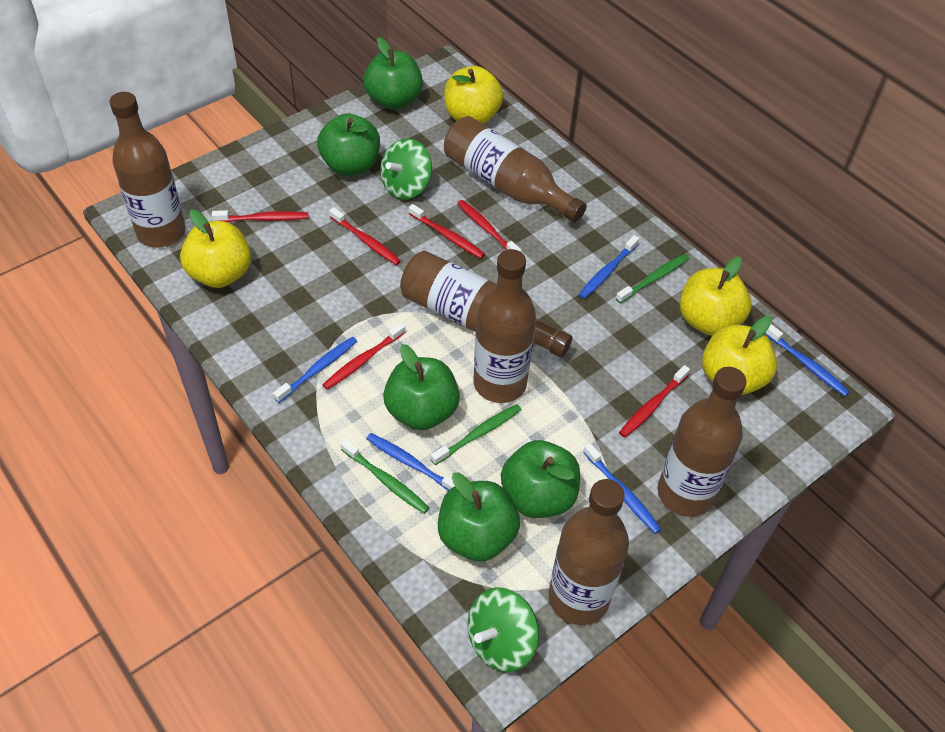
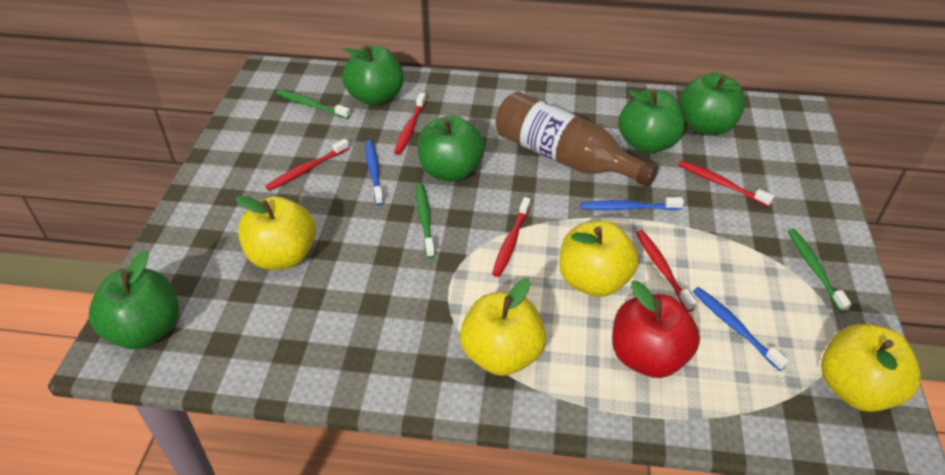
blue toothbrush: [273,337,357,403] [366,433,455,491] [579,235,639,299] [583,443,661,534] [764,324,850,396] = 5 -> [365,140,384,205] [580,197,684,210] [693,287,789,371] = 3
brown bottle: [109,92,186,248] [400,251,572,358] [444,116,587,222] [473,249,536,403] [549,479,629,625] [658,367,747,517] = 6 -> [496,91,658,187] = 1
green spinning top: [380,138,432,200] [468,587,539,672] = 2 -> none = 0
red apple: none = 0 -> [612,281,700,378] = 1
red toothbrush: [212,210,308,222] [322,322,405,390] [329,207,401,265] [408,204,485,259] [457,200,521,252] [619,365,690,438] = 6 -> [265,139,349,191] [394,93,426,155] [492,197,531,277] [636,230,697,312] [679,161,774,207] = 5

